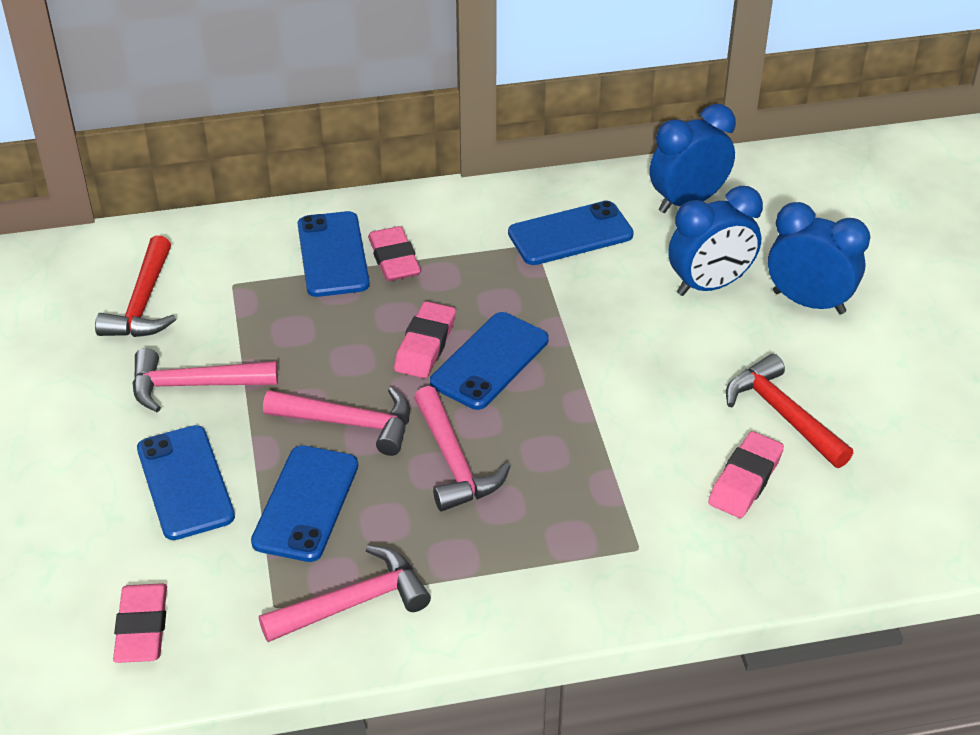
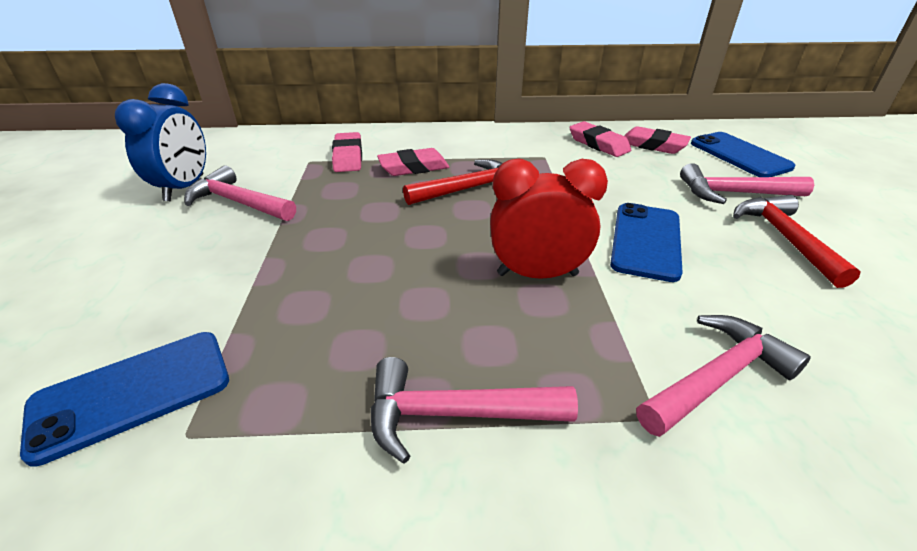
blue clock: [650,104,736,213] [668,186,763,296] [768,202,870,314] = 3 -> [115,83,206,201] = 1
blue phone: [137,425,235,540] [251,445,358,562] [298,211,370,297] [430,312,549,410] [508,201,634,265] = 5 -> [20,332,229,467] [610,203,683,282] [691,132,795,177] = 3
red clock: none = 0 -> [490,159,608,279] = 1

